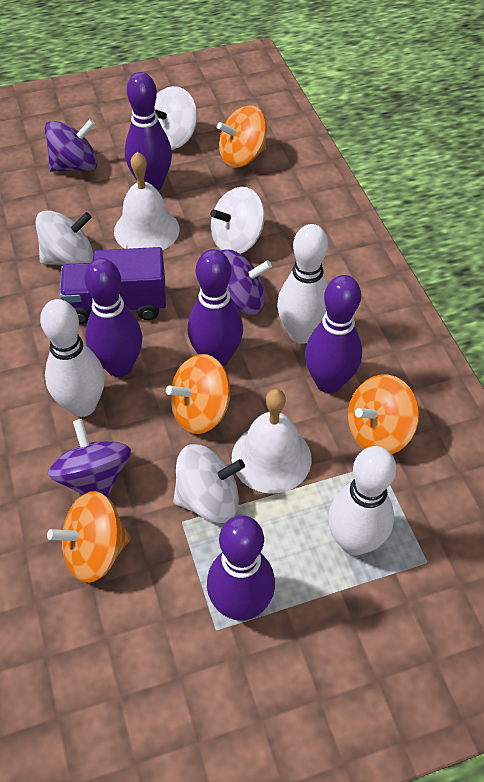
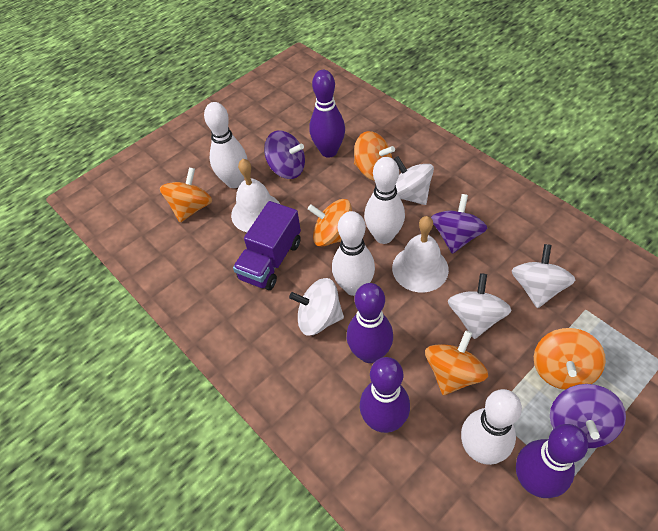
orange spinning top: [47,491,131,583] [166,354,231,434] [217,106,267,168] [348,375,419,454] = 4 -> [160,167,212,222] [308,199,352,247] [354,131,395,181] [425,330,488,395] [534,328,606,390] = 5
purple bowling pin: [84,258,142,377] [125,72,172,191] [187,249,243,367] [207,515,275,621] [305,275,362,393] = 5 -> [309,70,345,158] [347,283,393,363] [360,357,410,433] [516,424,588,498] = 4
white bowling pin: [40,299,105,417] [277,224,328,344] [328,446,396,556] = 3 -> [204,102,247,188] [332,211,375,296] [364,157,405,244] [461,389,522,465] = 4

